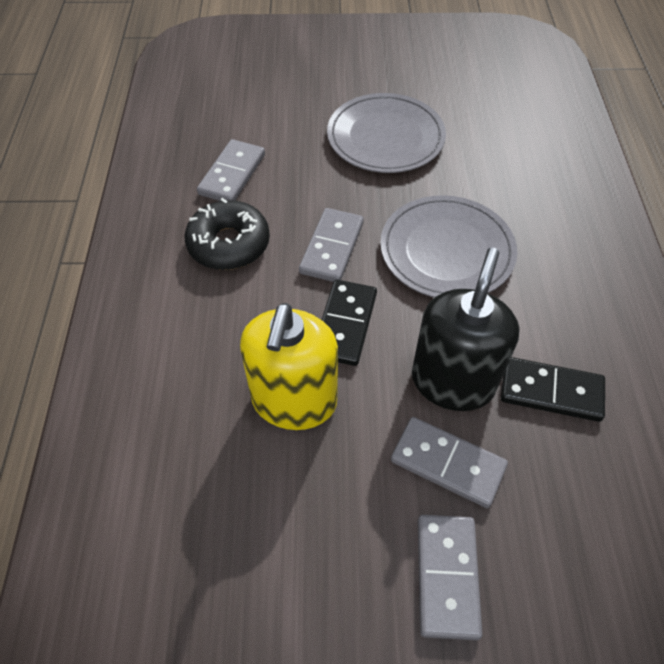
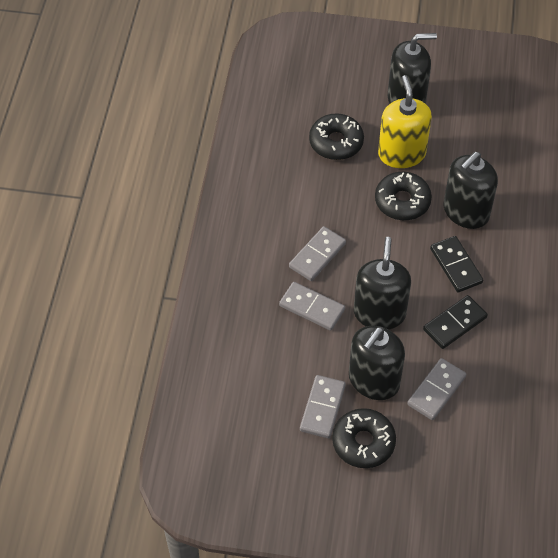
black donut: [184,198,270,270] = 1 -> [309,113,364,160] [332,408,396,468] [375,172,432,220] = 3
black soap dispenser: [412,248,519,411] = 1 -> [349,326,405,400] [354,237,411,330] [388,33,437,104] [444,152,498,229] = 4
grey plate: [327,93,446,173] [380,195,517,297] = 2 -> none = 0

